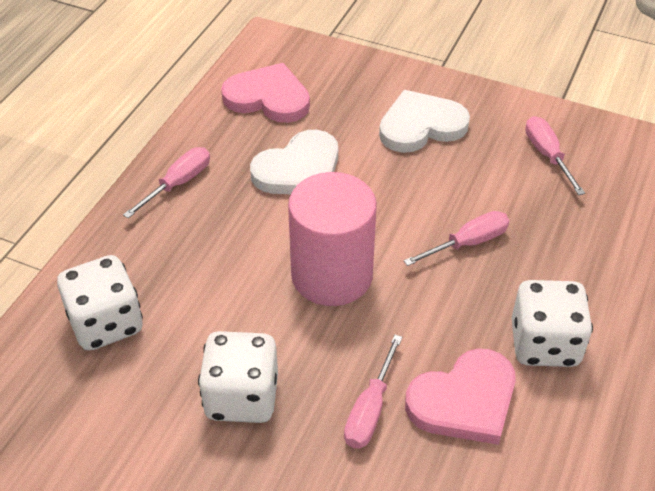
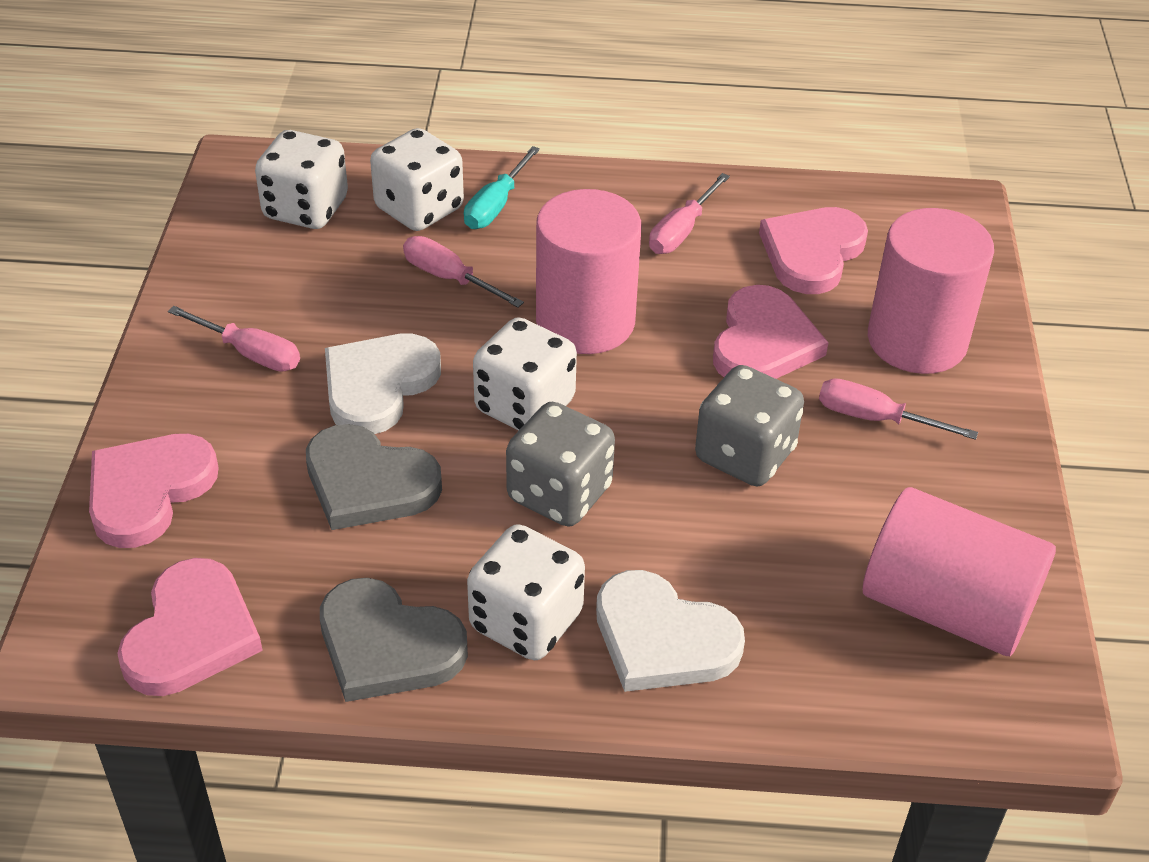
grey dice: none = 0 -> [506,402,615,527] [695,365,804,486] = 2
grey heart: none = 0 -> [306,424,442,530] [320,578,468,702] = 2
pink cylinder: [288,172,377,306] = 1 -> [536,189,641,354] [863,487,1056,656] [868,208,994,374] = 3
pink heart: [221,63,310,123] [405,348,516,445] = 2 -> [89,434,219,548] [117,558,263,696] [713,285,829,379] [759,207,868,294] = 4
turquoise screwdriver: none = 0 -> [464,146,540,229] = 1
white dice: [57,255,143,351] [198,331,278,423] [511,280,593,367] = 3 -> [255,130,348,229] [370,128,464,231] [467,524,585,660] [473,317,577,431] = 4

